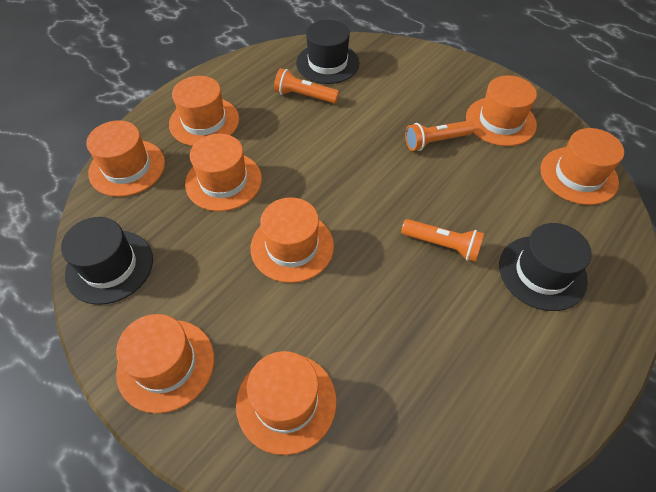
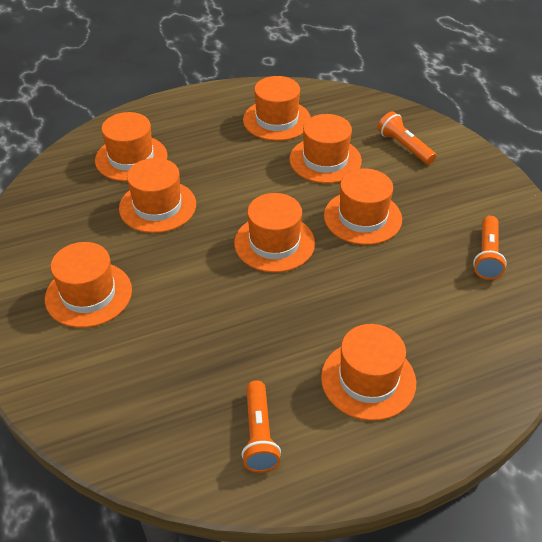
black hat: [61,217,153,305] [296,20,359,84] [499,223,592,311] = 3 -> none = 0

